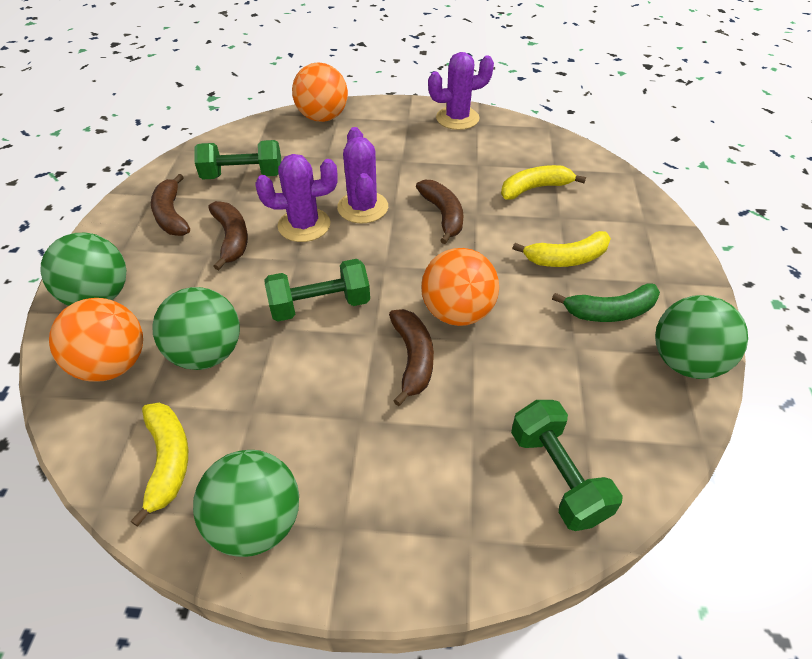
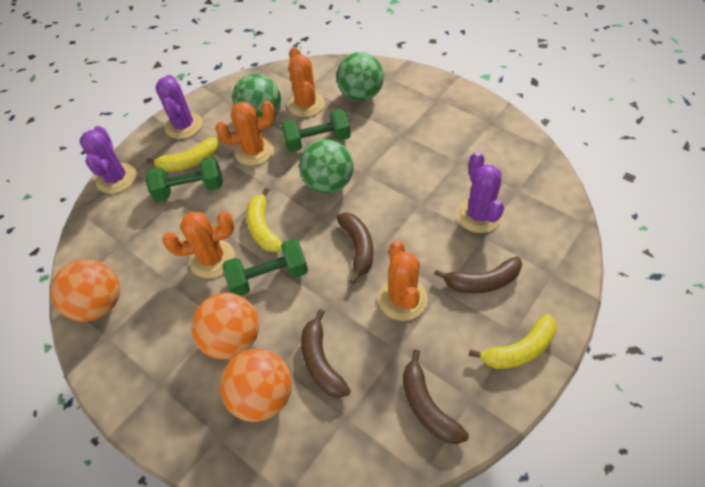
green ball: [40,233,126,306] [152,287,240,370] [193,450,299,557] [655,295,748,379] = 4 -> [232,74,281,118] [299,139,353,194] [336,52,384,102] = 3
green banana: [552,284,660,322] = 1 -> none = 0
orange cactus: none = 0 -> [162,211,235,278] [215,101,275,166] [288,47,325,117] [378,240,428,321] = 4

